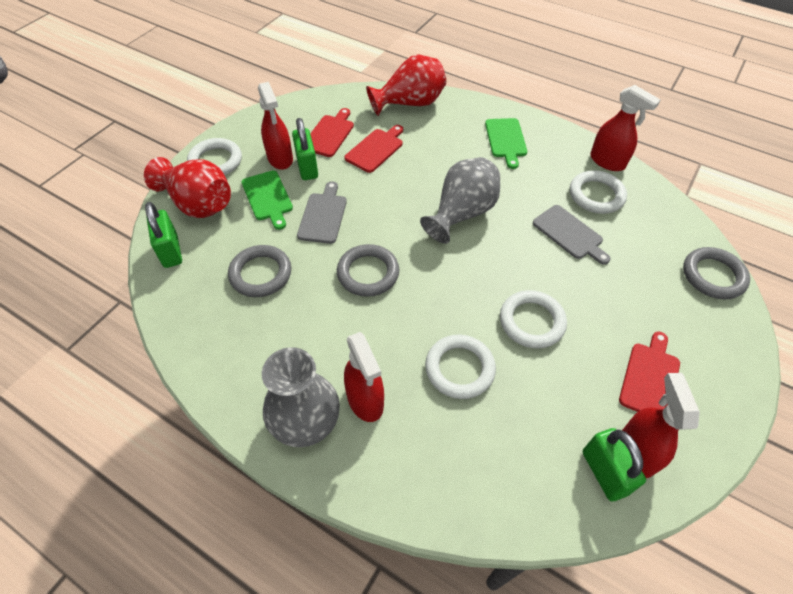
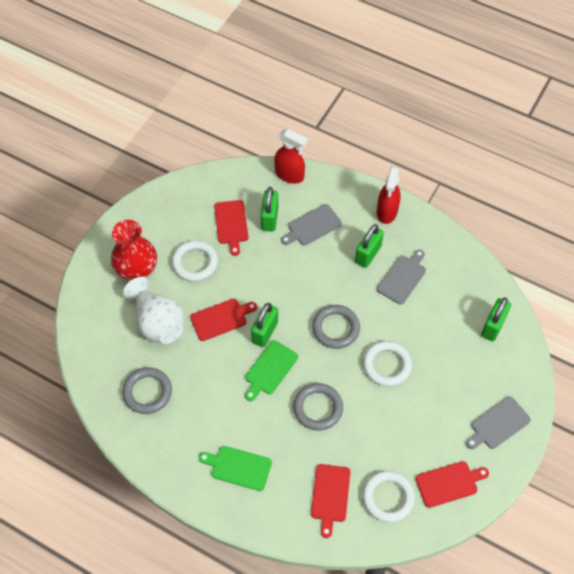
green padlock: [145,202,182,268] [292,118,318,180] [583,428,646,501] = 3 -> [251,303,278,347] [261,187,278,231] [355,224,384,268] [481,297,511,341] = 4
grey cutting board: [297,181,347,244] [533,205,611,265] = 2 -> [281,204,342,246] [377,250,426,304] [466,396,531,449] = 3
grey vase: [262,347,340,447] [420,157,500,244] = 2 -> none = 0
red cutting board: [310,108,354,157] [344,125,403,173] [619,332,680,412] = 3 -> [190,299,257,341] [214,200,248,256] [311,464,350,538] [416,461,489,508] = 4
red spray bottle: [258,82,293,170] [344,332,384,422] [590,85,661,171] [622,373,700,478] = 4 -> [274,129,308,184] [377,166,401,224] = 2
red vase: [144,157,231,218] [366,55,446,116] = 2 -> [111,220,157,280] = 1
white ring: [187,138,242,175] [425,335,496,399] [500,290,567,349] [570,170,627,214] = 4 -> [172,240,218,281] [362,471,415,522] [363,341,412,386] = 3
white vase: none = 0 -> [123,277,184,344] = 1

